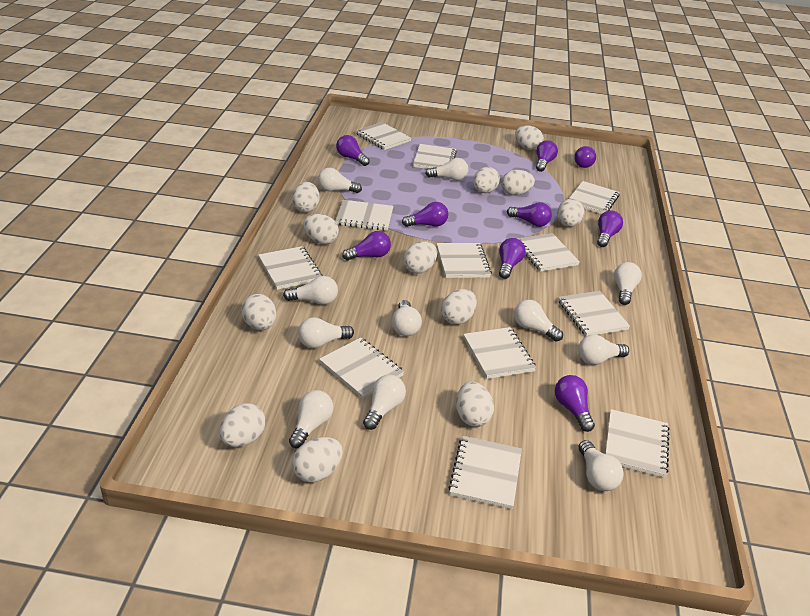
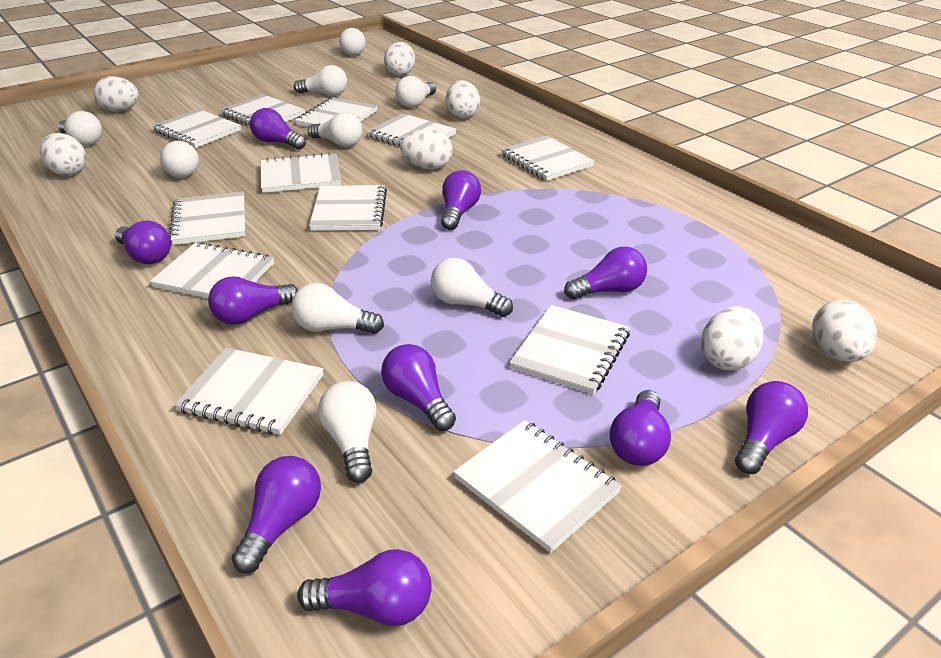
purple light bulb: [336,135,370,166] [342,231,391,261] [402,202,448,227] [499,238,526,279] [507,202,552,227] [536,140,558,172] [555,375,595,432] [574,146,596,168] [597,210,623,247] = 9 -> [115,221,171,264] [208,276,298,325] [231,456,321,573] [250,108,306,150] [297,549,432,626] [381,344,456,431] [441,170,481,230] [564,247,647,300] [610,390,671,466] [735,381,808,474] = 10
white egg: [220,403,266,447] [241,294,276,330] [292,182,320,213] [292,437,343,483] [303,214,339,244] [404,241,437,274] [441,289,477,325] [456,382,494,427] [473,167,500,193] [501,170,535,195] [515,125,544,150] [557,199,585,227] = 12 -> [40,133,86,176] [93,76,139,112] [384,42,415,76] [400,129,453,169] [446,80,480,119] [701,306,764,371] [812,300,877,362] = 7
white light bulb: [283,276,338,305] [289,390,333,448] [298,317,354,348] [318,168,362,193] [363,375,406,430] [392,300,422,336] [425,158,469,181] [514,300,563,341] [578,334,629,365] [579,440,624,491] [614,262,642,305] = 11 -> [58,111,102,146] [160,141,199,178] [291,283,384,334] [294,65,347,96] [308,113,363,147] [318,381,377,483] [339,28,366,56] [395,76,436,108] [431,258,513,317] = 9

